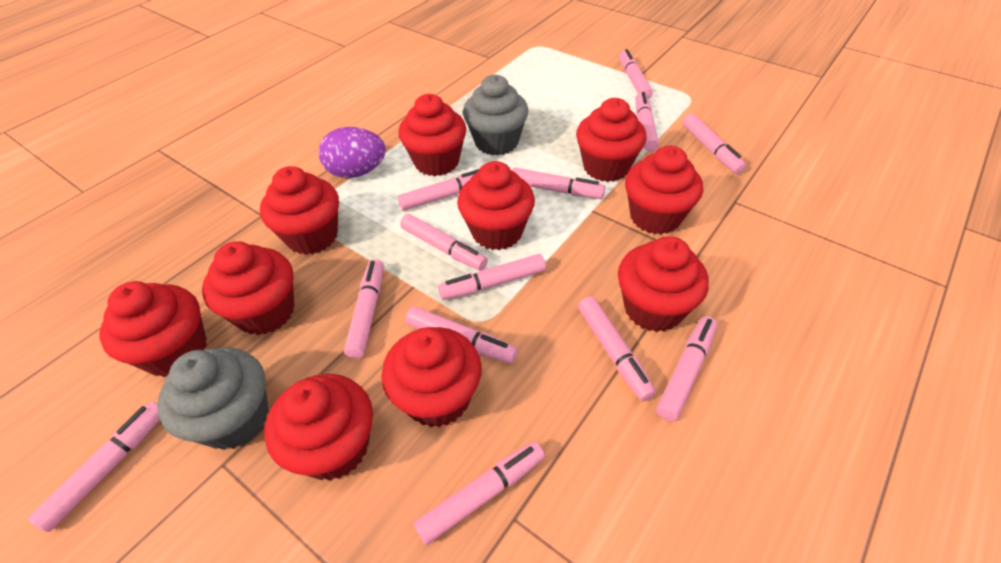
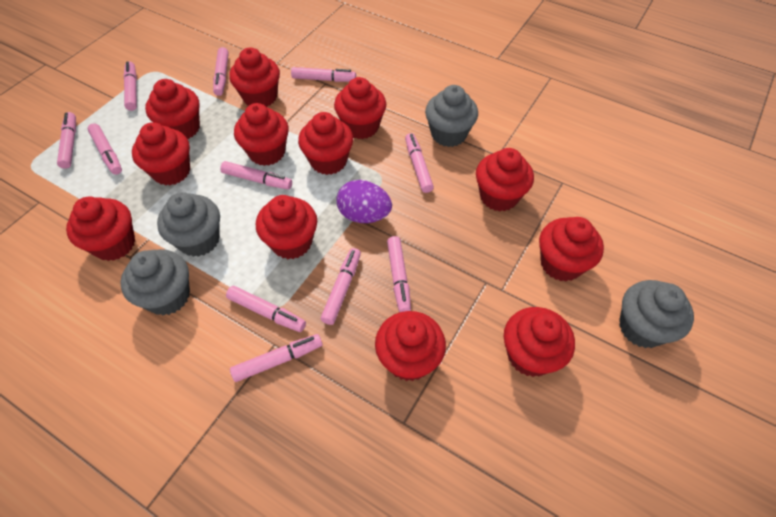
grey cupcake: [157,347,269,450] [463,75,529,155] = 2 -> [120,249,190,316] [157,192,220,257] [425,85,478,147] [619,280,694,348] = 4
pink marker: [28,402,160,532] [344,259,384,359] [398,169,480,211] [400,214,488,271] [406,307,518,364] [414,441,545,545] [438,254,546,300] [512,168,605,199] [578,296,656,401] [619,49,653,99] [635,92,659,152] [657,316,717,422] [683,114,746,174] = 13 -> [57,112,76,169] [88,123,122,175] [123,61,137,111] [213,47,229,96] [220,161,292,190] [226,286,306,332] [230,334,322,382] [291,67,356,82] [320,248,361,325] [387,236,411,312] [405,133,434,193] = 11
red cupcake: [100,281,207,377] [202,241,295,335] [260,166,339,255] [264,374,373,481] [381,327,482,427] [398,94,466,176] [457,161,535,250] [576,98,646,182] [618,236,709,332] [625,146,703,234] = 10 -> [66,196,135,261] [132,122,190,186] [145,79,200,139] [229,48,280,107] [234,103,289,166] [256,195,317,259] [298,112,353,175] [334,77,386,139] [375,311,446,381] [476,148,534,211] [504,307,575,377] [539,217,604,282] = 12

